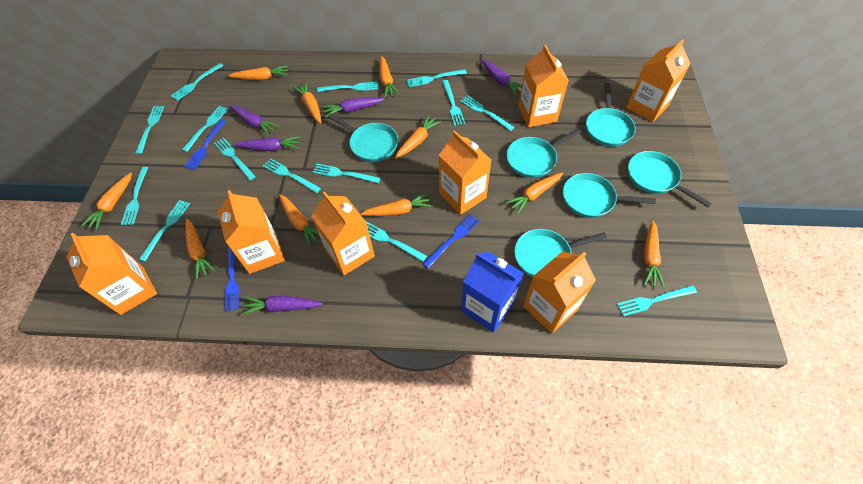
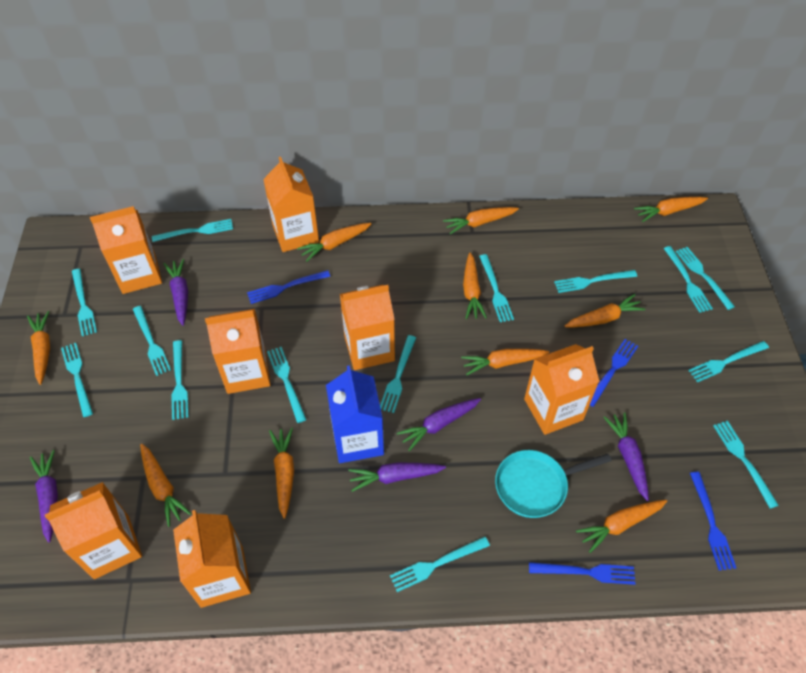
blue fork: [185,120,226,170] [225,246,239,312] [423,214,480,269] = 3 -> [247,270,330,304] [529,562,635,585] [590,339,638,407] [690,472,736,570] = 4
turquoise pan: [328,114,398,162] [507,129,581,178] [514,229,607,277] [563,173,656,218] [586,83,636,147] [628,151,712,207] = 6 -> [495,450,612,518] = 1

